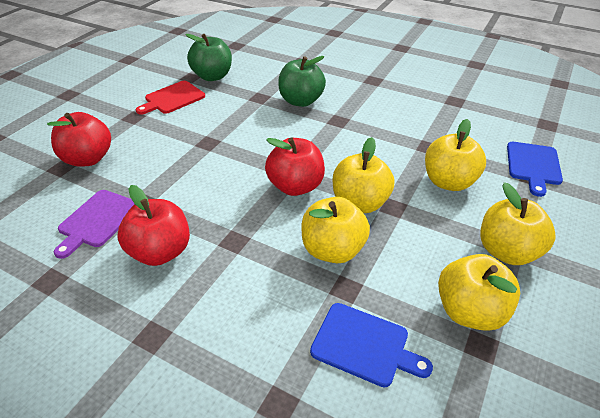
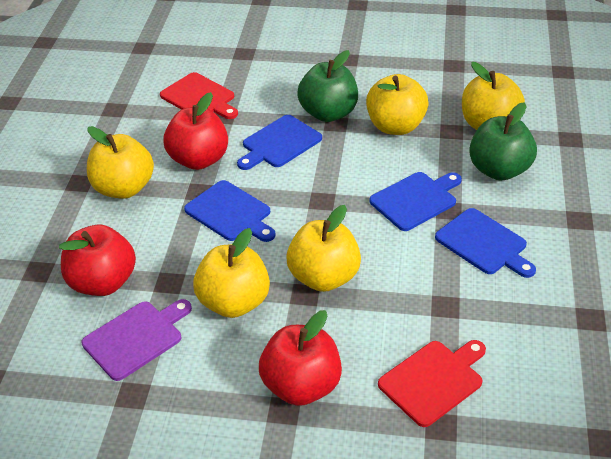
blue cutting board: [310,303,433,387] [507,142,563,197] = 2 -> [184,180,276,242] [237,115,322,170] [369,172,462,231] [435,208,536,278] = 4
red cutting board: [136,81,205,115] = 1 -> [160,72,238,119] [378,340,486,427] = 2

